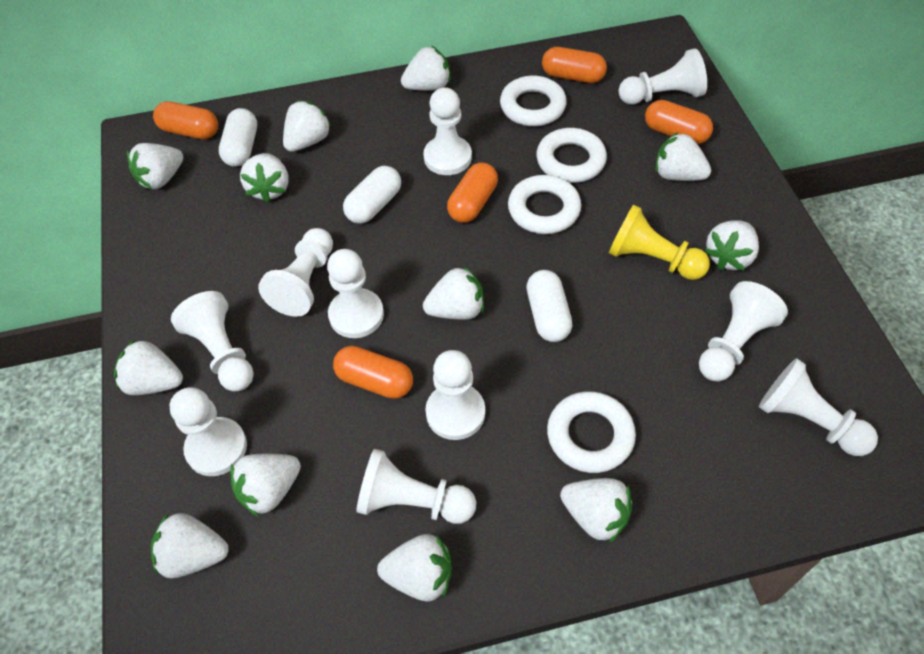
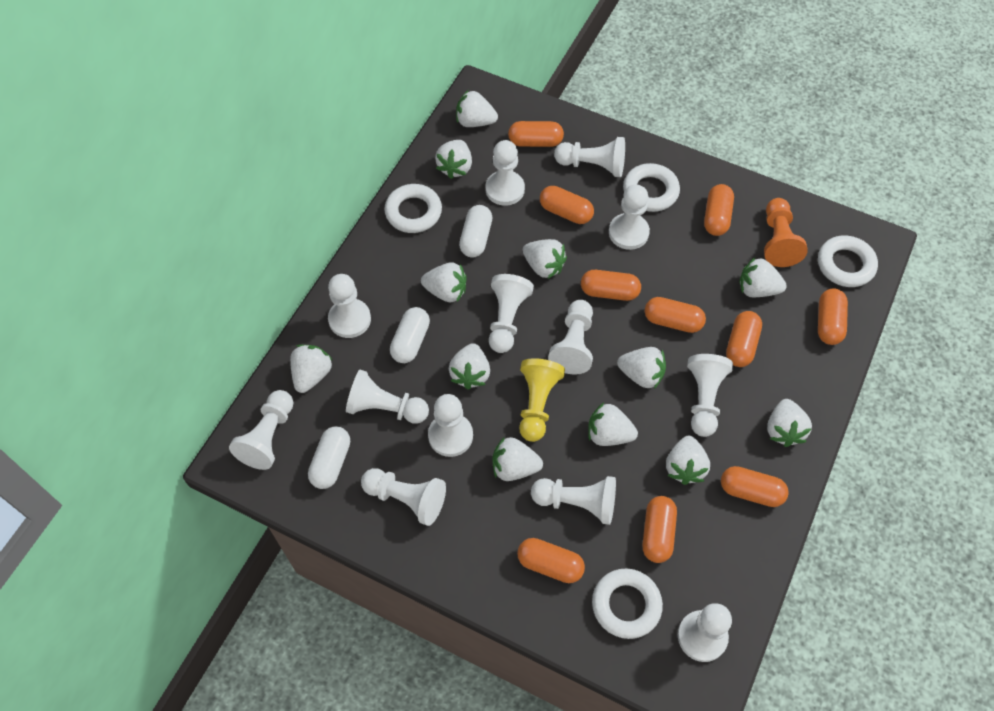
orange capsule: [153,101,218,139] [333,346,413,399] [447,162,498,223] [542,47,607,83] [645,100,713,144] = 5 -> [508,121,564,147] [517,538,585,583] [540,186,594,224] [581,270,641,301] [642,496,677,563] [645,297,706,333] [704,184,734,236] [721,466,789,507] [726,311,762,367] [818,288,848,345] = 10
orange pawn: none = 0 -> [764,198,808,267] = 1
white pawn: [170,387,247,476] [171,291,254,392] [258,228,333,317] [327,249,384,338] [356,449,476,524] [423,87,472,175] [425,350,485,440] [618,48,707,105] [699,281,788,382] [759,358,878,456] = 10 -> [229,390,293,470] [328,274,371,338] [346,370,429,424] [361,468,446,526] [428,394,473,457] [485,140,525,206] [489,274,534,353] [531,476,616,525] [548,300,593,375] [554,137,625,177] [609,185,650,250] [678,603,732,662] [687,354,733,437] = 13

